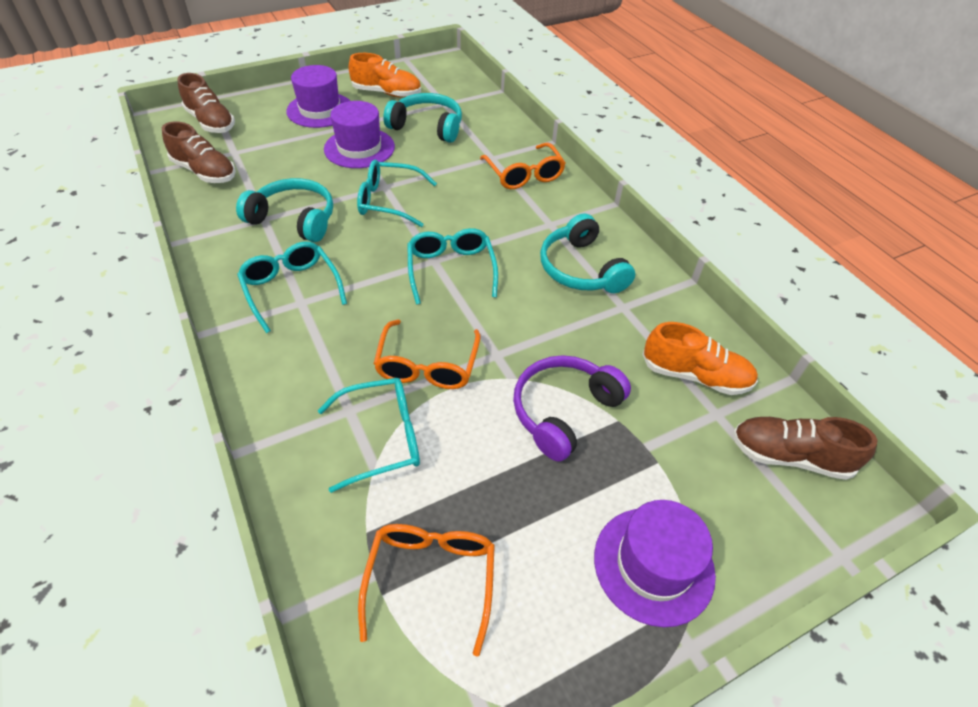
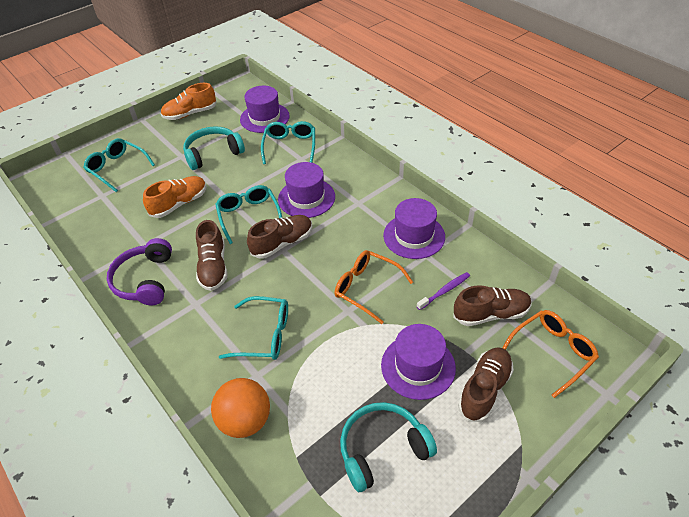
brown shoe: [162,121,236,183] [177,73,235,133] [732,417,878,480] = 3 -> [196,220,227,291] [247,215,313,259] [453,285,532,326] [458,347,514,422] = 4
orange ball: none = 0 -> [211,378,270,438] = 1
orange glasses: [358,524,495,657] [374,319,481,389] [480,142,566,189] = 3 -> [335,250,413,324] [502,310,599,398] = 2
purple hat: [286,65,350,128] [324,101,395,168] [594,500,716,627] = 3 -> [240,86,290,133] [278,162,335,218] [381,324,456,400] [383,198,445,259] = 4
purple toothbrush: none = 0 -> [416,272,470,310] = 1
turquoise headphones: [236,178,333,242] [383,93,462,143] [540,213,635,293] = 3 -> [183,126,245,170] [340,402,437,492] = 2

